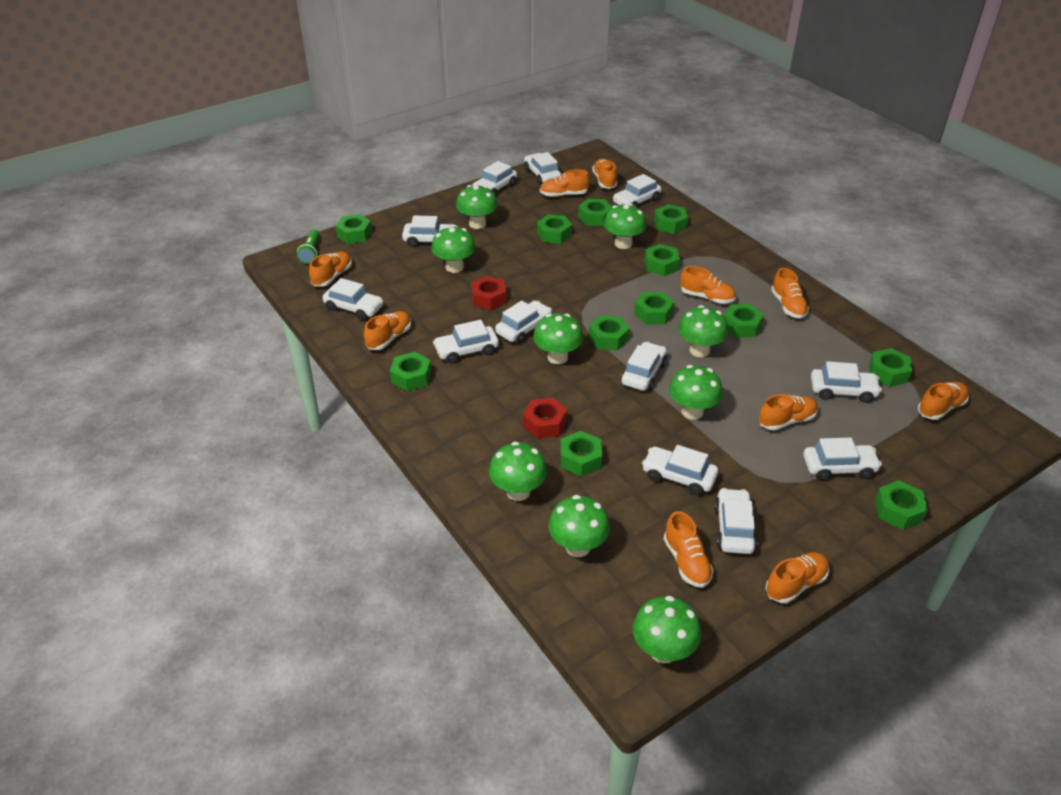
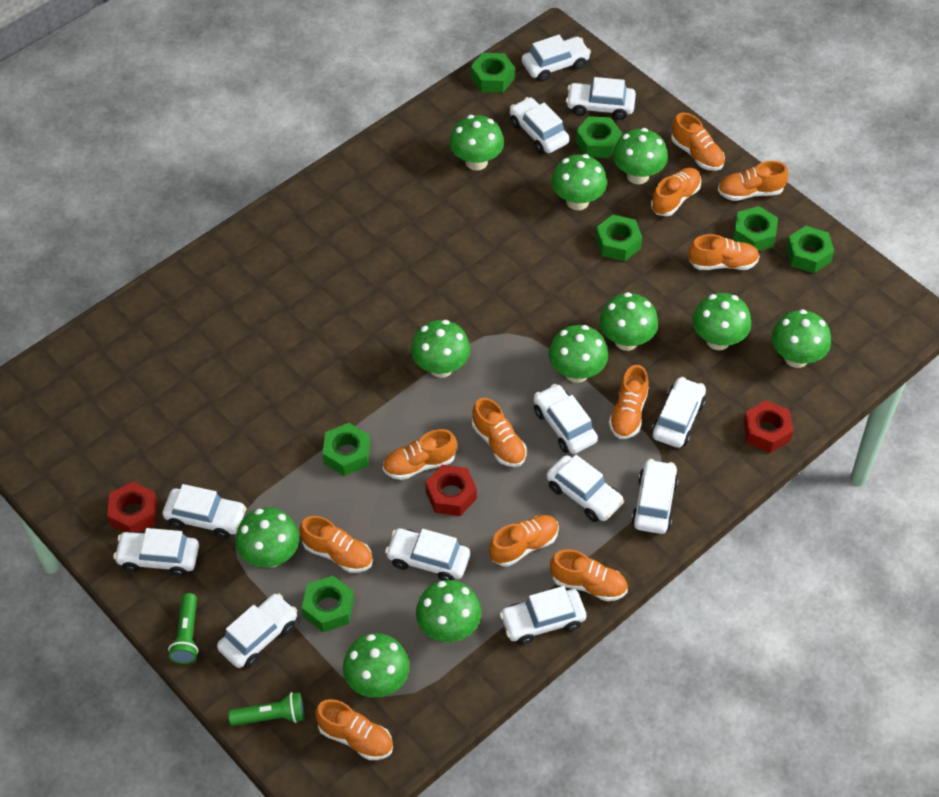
green flashlight: [297,230,319,264] = 1 -> [168,593,198,664] [228,692,304,726] = 2
green mushroom: [431,226,476,273] [456,185,498,229] [489,442,547,501] [533,314,583,364] [548,495,610,557] [604,203,647,249] [633,596,701,663] [669,365,723,420] [678,305,728,357] = 9 -> [235,507,299,568] [343,633,410,698] [411,320,470,378] [416,580,481,642] [449,115,504,171] [549,325,608,383] [551,154,607,210] [599,292,658,351] [613,128,668,184] [692,293,751,350] [771,309,831,368] = 11
green nut: [336,214,372,244] [390,352,432,391] [537,214,572,244] [561,431,602,476] [578,199,612,226] [588,315,630,350] [634,292,675,324] [644,244,680,276] [654,204,688,234] [724,304,764,338] [869,348,912,387] [875,480,928,530] = 12 -> [302,576,354,632] [322,423,370,476] [471,53,515,93] [576,116,622,158] [595,215,642,261] [733,206,778,251] [786,226,834,273] = 7
orange shoe: [309,252,352,287] [364,311,411,350] [540,169,590,197] [592,159,617,189] [663,511,714,588] [680,266,736,304] [759,394,818,431] [765,552,829,603] [771,268,809,319] [918,382,969,420] = 10 -> [300,516,373,573] [315,699,393,760] [383,429,457,480] [472,398,527,467] [489,515,559,567] [550,549,628,602] [609,365,649,439] [651,168,701,216] [671,113,725,171] [689,234,759,270] [718,161,788,201] = 11
red nut: [471,276,507,310] [523,398,567,439] = 2 -> [107,482,157,532] [425,465,477,516] [743,400,793,453] = 3

